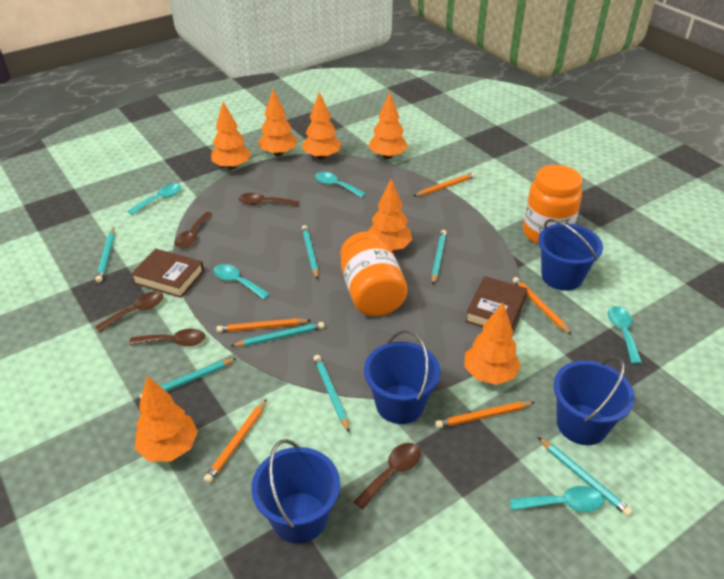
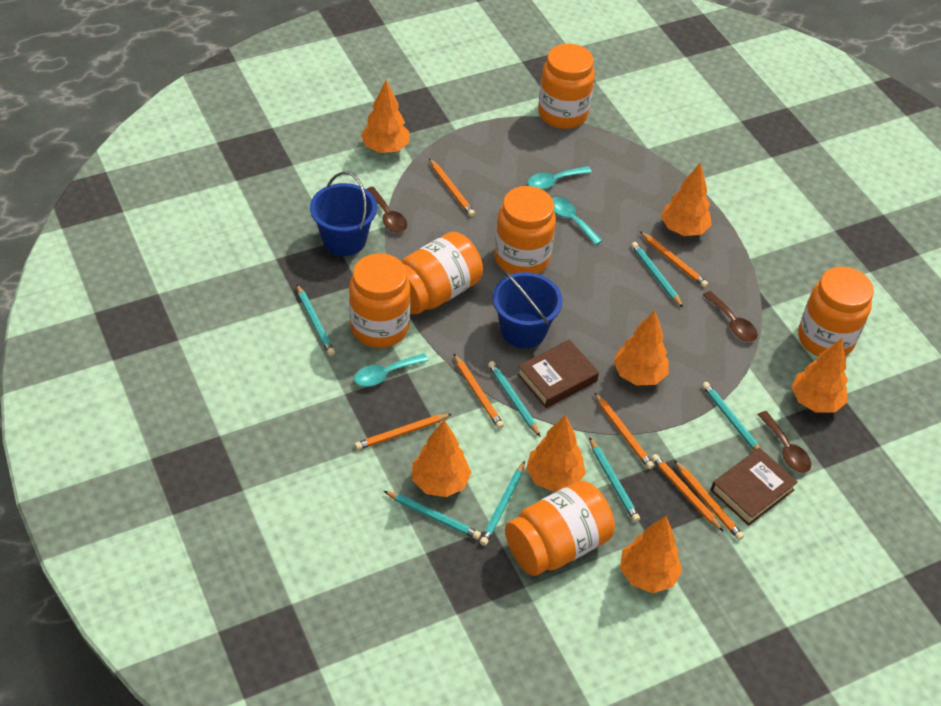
blue bucket: [251,439,340,544] [364,330,441,424] [538,219,603,291] [553,357,635,445] = 4 -> [310,172,377,256] [493,270,563,348] = 2
brown spoon: [95,292,163,333] [129,329,205,346] [175,212,213,248] [239,193,299,207] [353,443,421,510] = 5 -> [366,187,407,233] [703,291,758,342] [758,411,811,473] = 3
orange jar: [340,231,407,316] [523,165,582,245] = 2 -> [349,253,411,348] [401,232,483,315] [495,186,556,274] [505,481,615,576] [538,44,595,129] [798,266,874,356] = 6
orange pencil: [204,399,267,483] [216,318,311,333] [414,172,476,196] [435,402,535,428] [513,277,572,335] = 5 -> [355,414,451,450] [429,158,475,217] [454,354,504,429] [594,392,654,469] [640,231,708,288] [651,454,724,532] [674,460,744,540] = 7
turquoise spoon: [127,184,181,215] [213,264,270,299] [315,172,366,198] [509,486,604,512] [608,306,642,364] = 5 -> [354,353,429,387] [528,166,592,190] [552,197,602,245] = 3

